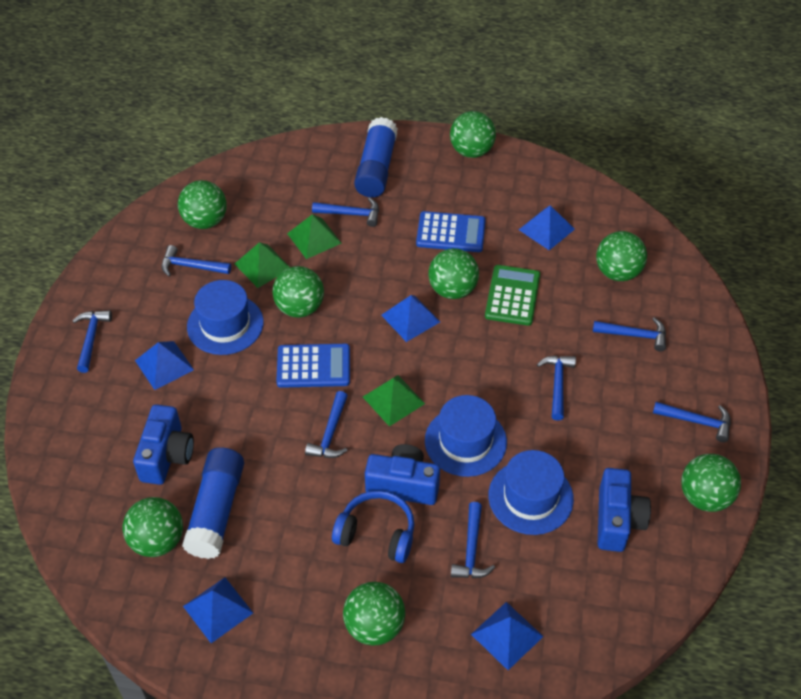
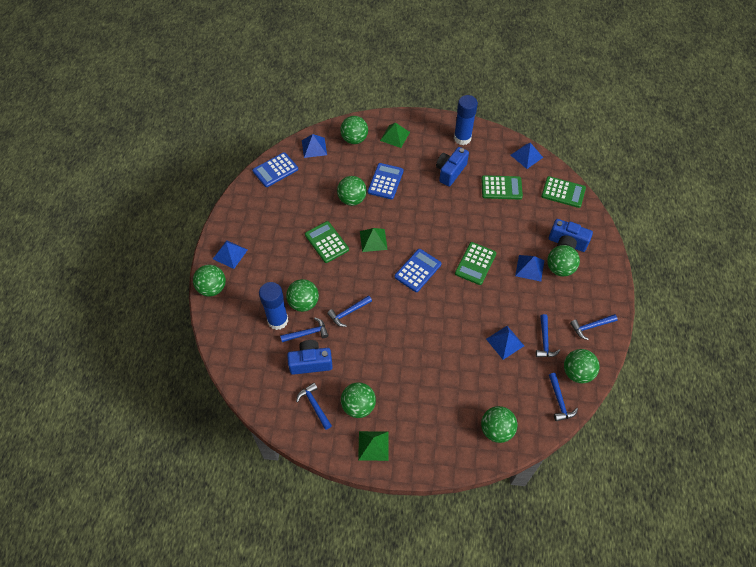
blue calculator: [276,344,350,388] [416,211,486,252] = 2 -> [253,152,298,187] [368,163,404,200] [394,249,441,292] = 3
blue hammer: [72,310,112,373] [161,245,231,277] [305,391,348,458] [312,197,379,227] [451,502,495,578] [537,356,576,421] [593,317,666,351] [653,402,731,442] = 8 -> [280,317,328,342] [296,383,332,430] [327,295,372,327] [536,314,560,357] [549,373,578,421] [570,314,618,340] = 6
blue hat: [187,280,264,355] [425,395,507,477] [488,450,574,535] = 3 -> none = 0
blue headphones: [332,490,414,563] = 1 -> none = 0
green calculator: [485,265,540,326] = 1 -> [305,221,349,263] [455,242,496,285] [481,175,523,200] [541,176,586,208] = 4

